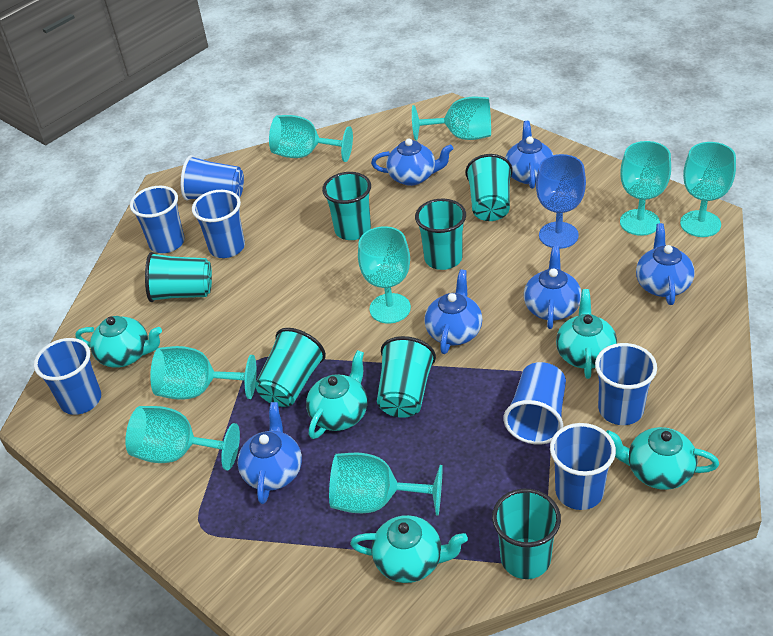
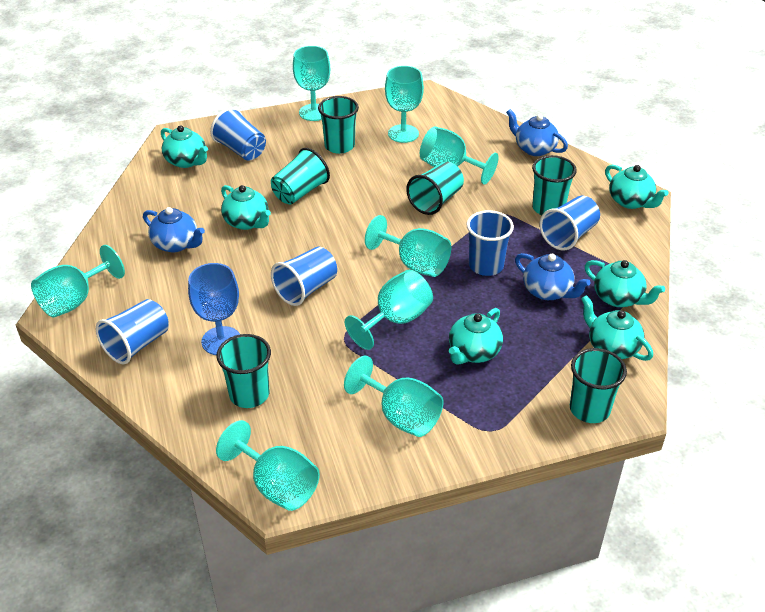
blue cup: [34,338,101,415] [130,186,185,253] [181,155,244,201] [192,190,245,258] [503,362,566,445] [550,423,616,510] [595,343,657,425] = 7 -> [96,299,169,364] [210,108,266,161] [271,247,337,306] [466,210,514,276] [540,196,600,251] = 5
blue teapot: [237,402,302,504] [371,138,453,186] [424,269,482,354] [505,121,553,189] [524,246,581,329] [636,223,695,305] = 6 -> [143,207,205,252] [506,109,568,156] [515,253,591,300] = 3
turquoise cup: [145,252,212,302] [255,328,326,407] [322,172,371,240] [377,336,436,418] [415,198,466,270] [465,154,513,221] [492,489,561,579] = 7 -> [216,334,271,408] [271,148,330,204] [318,96,359,154] [406,162,464,215] [532,155,577,215] [570,348,627,423] = 6
turquoise teapot: [75,316,162,368] [306,350,368,439] [350,515,468,583] [556,289,617,379] [606,427,719,490] = 5 -> [161,125,208,168] [221,185,271,230] [449,308,503,365] [581,295,653,361] [585,260,665,307] [605,165,668,209] = 6

